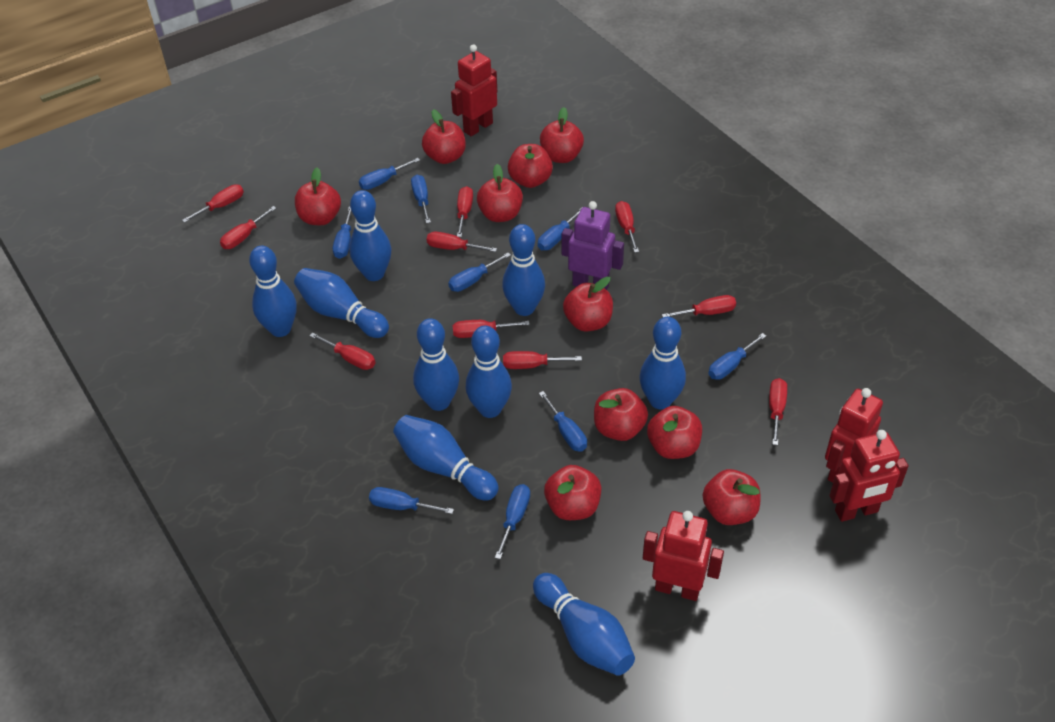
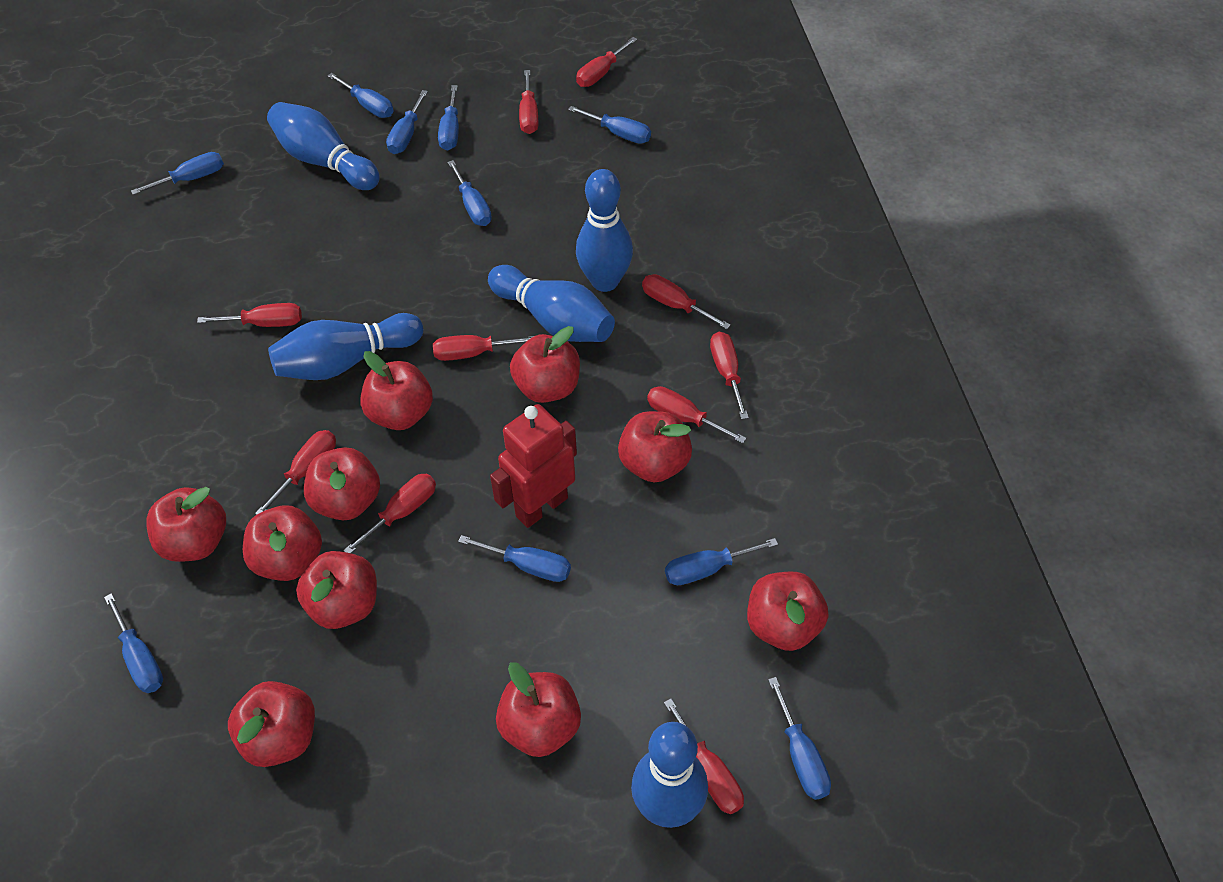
blue bowling pin: [249,246,297,337] [294,268,389,338] [349,190,391,281] [393,415,499,500] [413,318,459,411] [466,325,512,418] [502,224,545,316] [533,573,635,676] [640,317,686,409] = 9 -> [267,102,380,190] [268,313,423,380] [488,265,615,342] [576,169,633,292] [631,722,708,828] = 5
blue screwdriver: [333,207,352,259] [359,158,420,190] [369,487,454,514] [411,175,431,223] [448,253,511,292] [495,484,530,559] [538,209,581,250] [539,391,587,452] [708,333,766,380] = 9 -> [104,593,163,693] [131,152,224,195] [327,73,394,118] [386,90,428,154] [438,85,459,151] [448,160,492,226] [458,535,571,582] [568,106,651,144] [665,538,778,585] [768,677,831,800] = 10
purple robot: [562,201,624,290] = 1 -> none = 0
red robot: [451,44,497,136] [643,511,724,601] [825,388,883,483] [829,430,909,522] = 4 -> [490,404,577,528] = 1

